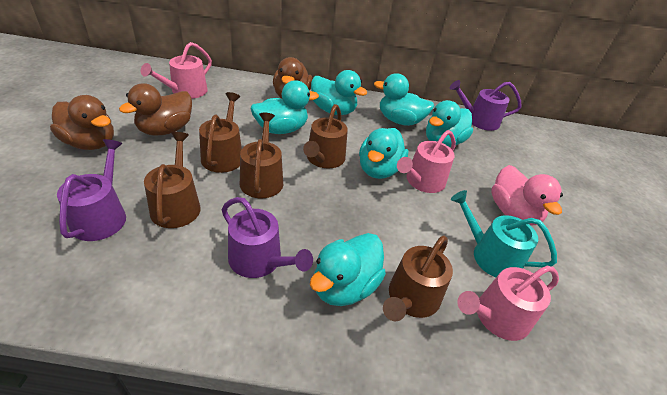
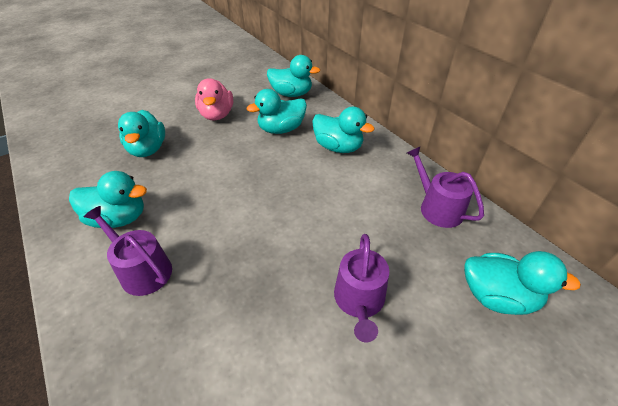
brown duck: [50,95,114,150] [119,83,192,136] [273,57,312,99] = 3 -> none = 0
brown watering can: [144,132,201,228] [199,92,242,173] [240,113,283,198] [303,104,348,169] [383,236,453,321] = 5 -> none = 0
pink watering can: [141,42,212,99] [397,130,456,193] [457,266,559,341] = 3 -> none = 0
turquoise watering can: [451,190,557,277] = 1 -> none = 0

